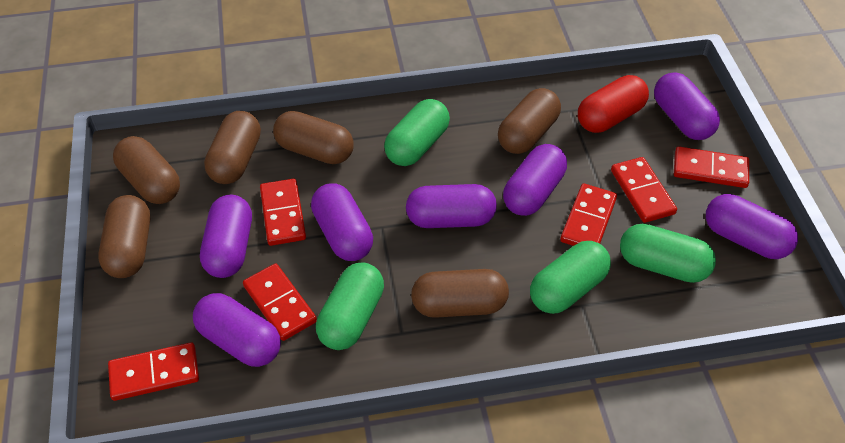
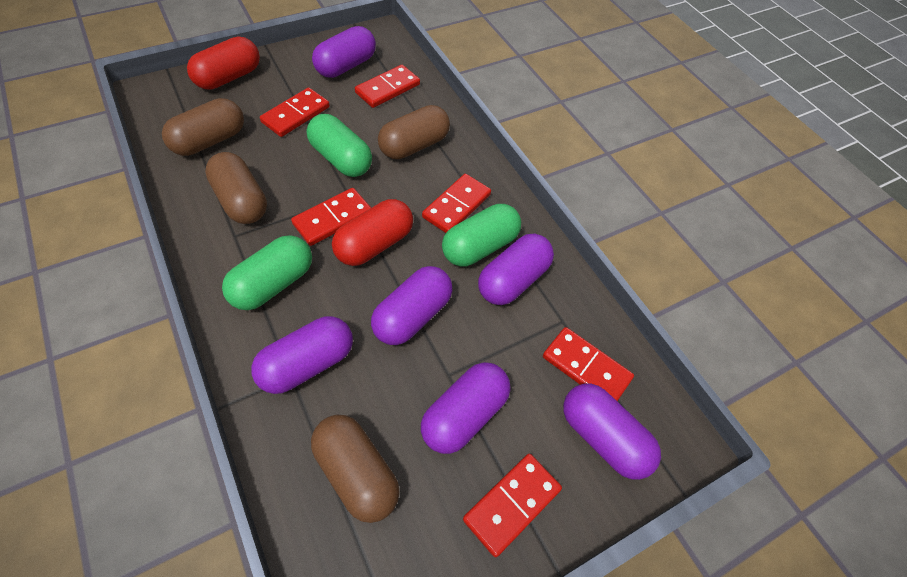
brown capsule: [98,195,150,278] [113,136,180,204] [204,111,261,184] [273,111,354,164] [411,269,509,318] [498,88,561,154] = 6 -> [162,98,244,156] [205,152,267,224] [311,415,400,523] [378,105,450,159] = 4
green capsule: [316,263,384,350] [384,99,450,166] [530,241,611,314] [620,224,716,283] = 4 -> [222,235,312,310] [307,114,372,177] [442,204,521,266] = 3
purple capsule: [193,293,281,367] [200,195,252,278] [311,183,373,261] [406,184,497,228] [503,144,567,216] [654,72,720,140] [706,194,798,259] = 7 -> [251,316,353,394] [312,26,376,78] [371,266,453,345] [421,362,510,454] [478,234,554,305] [563,384,661,480] = 6
red capsule: [578,75,649,133] = 1 -> [187,37,260,90] [332,199,413,266] = 2

